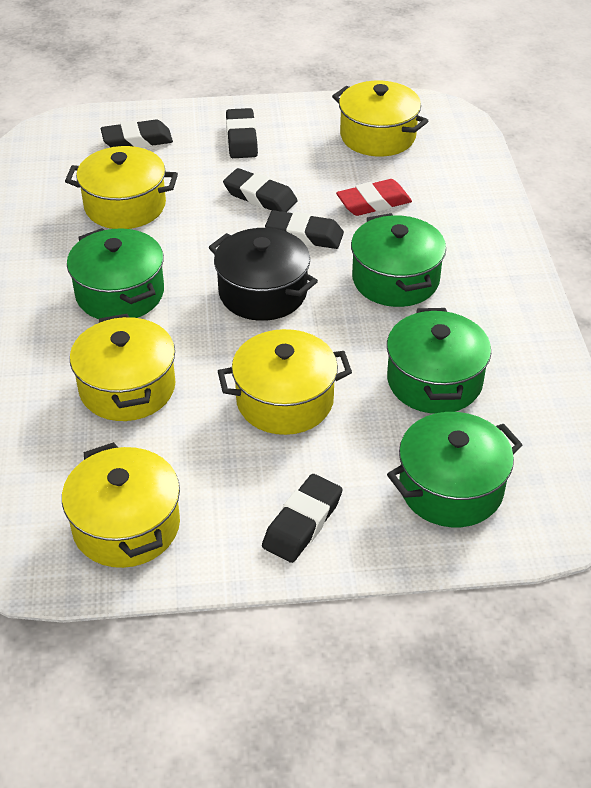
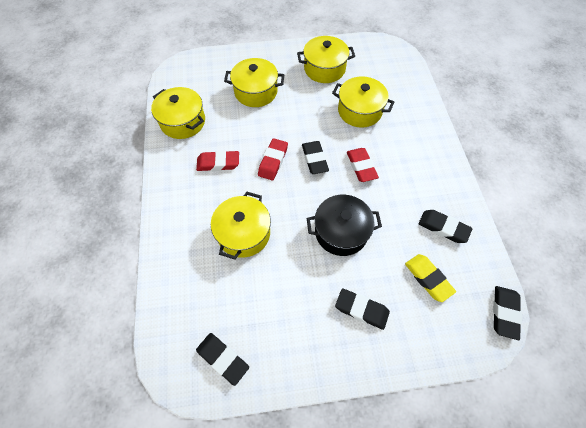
green pot: [67,228,164,319] [351,213,446,307] [387,308,491,414] [387,412,522,527] = 4 -> none = 0
red eraser: [336,179,412,216] = 1 -> [196,150,239,171] [258,138,288,180] [347,148,379,182] = 3
yellow eraser: none = 0 -> [405,254,456,302] = 1

